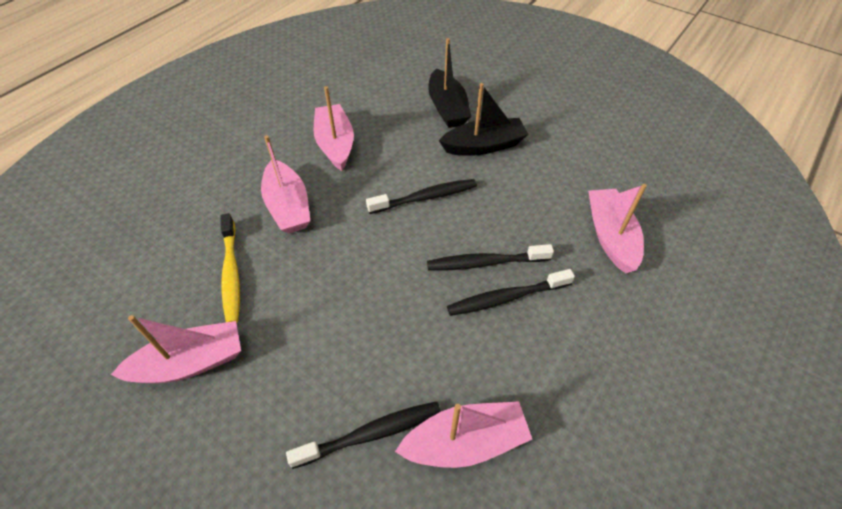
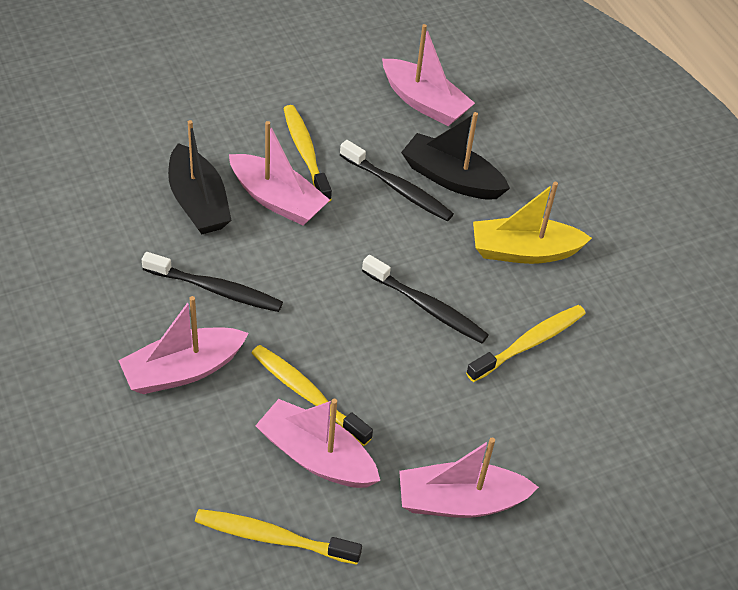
black toothbrush: [286,401,441,469] [366,179,477,214] [427,244,554,270] [447,269,575,316] = 4 -> [142,252,283,312] [340,140,454,221] [362,255,489,343] = 3
yellow boat: none = 0 -> [473,182,592,264] = 1
yellow toothbrush: [220,213,240,323] = 1 -> [195,509,362,565] [252,345,373,446] [283,105,332,202] [466,305,586,382] = 4

